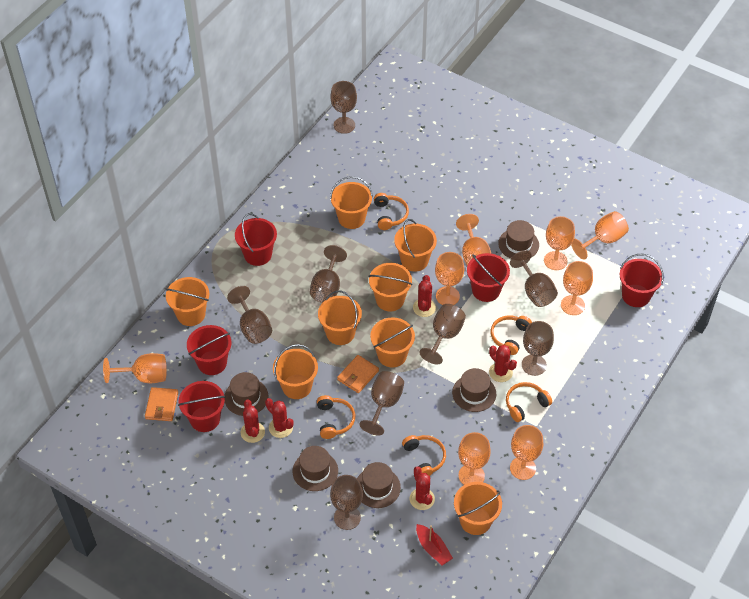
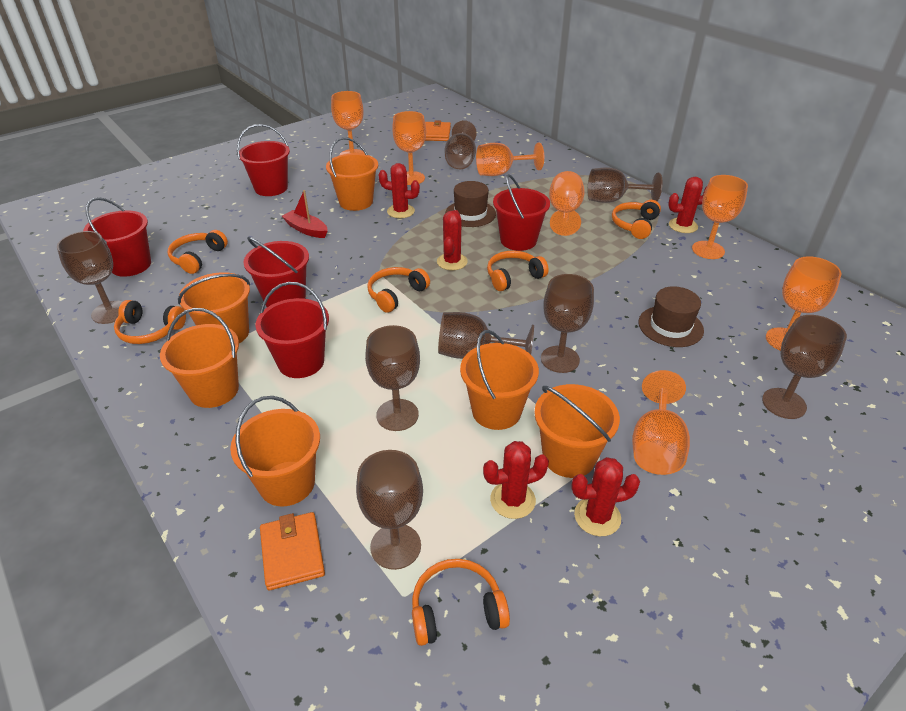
brown hat: [224,372,269,416] [293,446,338,491] [357,462,401,508] [452,368,496,412] [498,220,539,259] = 5 -> [445,181,496,227] [638,286,704,347] = 2
orange bucket: [165,277,209,326] [273,344,318,399] [318,291,362,345] [330,176,373,229] [369,263,412,311] [370,317,415,368] [394,219,437,272] [454,482,502,535] = 8 -> [160,308,239,408] [178,272,250,343] [230,396,320,506] [326,137,378,211] [460,330,539,430] [534,384,620,478] = 6
orange goblet: [103,353,167,383] [435,252,464,305] [456,214,491,266] [458,432,491,485] [510,425,543,480] [544,216,575,270] [561,261,593,315] [571,211,629,260] = 8 -> [331,91,365,155] [392,111,426,185] [476,143,544,176] [549,171,585,236] [632,370,690,475] [692,175,748,259] [766,256,842,351] = 7
orange headphones: [317,395,355,439] [374,193,409,230] [402,435,446,476] [491,315,532,355] [506,382,552,422] = 5 -> [114,300,186,344] [168,230,228,274] [367,267,430,313] [412,559,510,646] [487,250,549,291] [612,200,661,239] = 6

